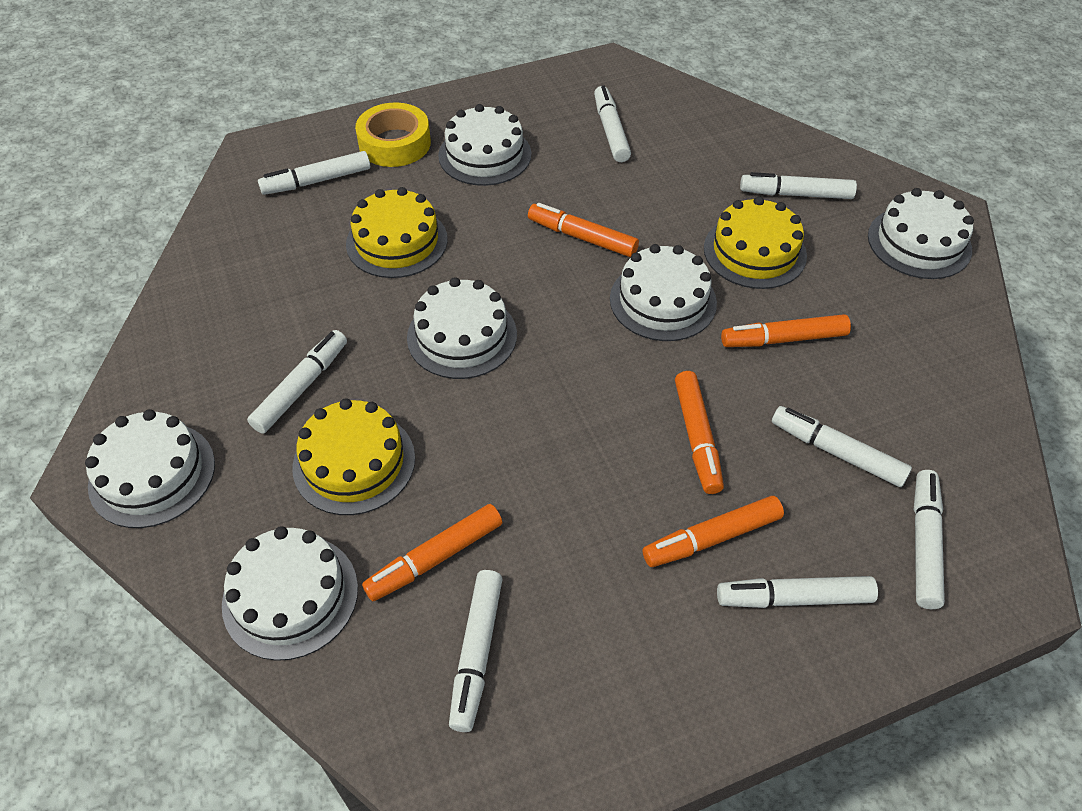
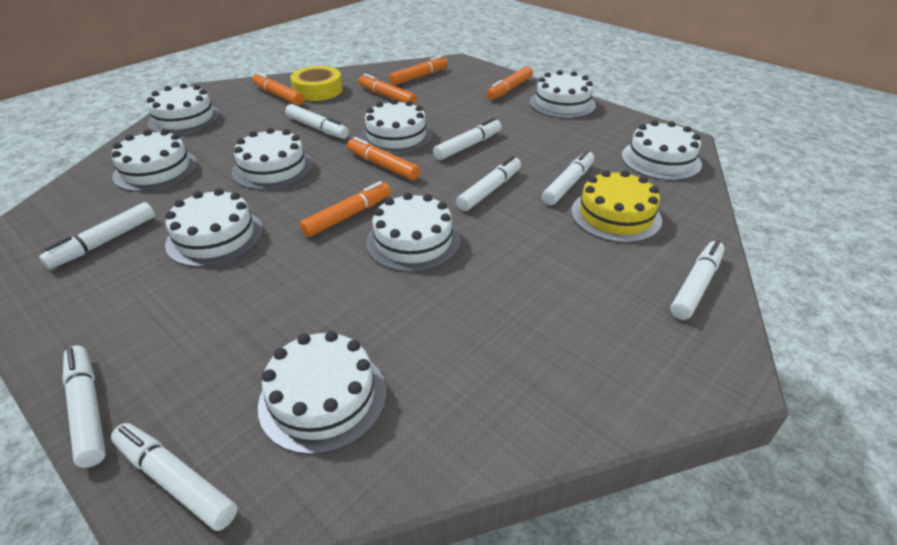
orange marker: [362,504,502,601] [528,203,639,257] [643,496,784,567] [675,371,724,494] [721,314,851,347] = 5 -> [252,72,304,105] [299,181,391,237] [347,137,420,180] [358,73,417,105] [389,55,448,85] [486,66,533,100] = 6
white cake: [85,409,215,528] [222,526,358,661] [407,277,517,379] [438,104,531,186] [610,244,717,341] [868,188,974,279] = 6 -> [111,129,198,192] [147,83,220,135] [165,188,263,267] [232,128,313,190] [258,331,386,455] [360,99,433,154] [366,192,460,272] [530,70,596,119] [622,120,702,181] = 9
yellow cake: [292,398,415,515] [346,187,448,278] [704,196,807,289] = 3 -> [571,170,662,243] = 1

